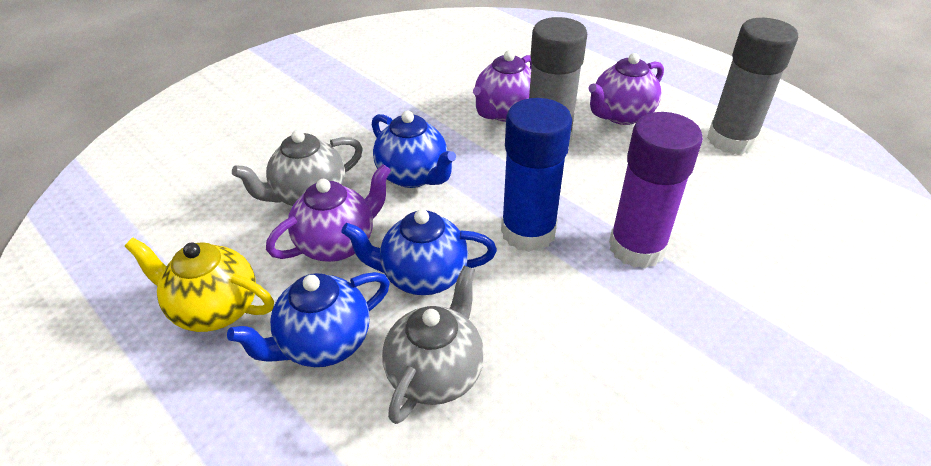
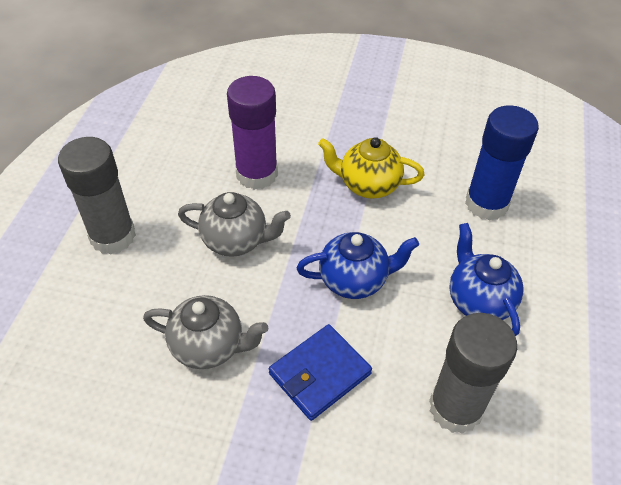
blue teapot: [227,272,390,367] [341,209,497,295] [372,111,456,188] = 3 -> [296,232,419,299] [449,223,523,336] = 2
blue wallet: none = 0 -> [269,324,372,421] = 1
purple teapot: [266,164,391,262] [473,50,532,122] [588,53,664,125] = 3 -> none = 0

